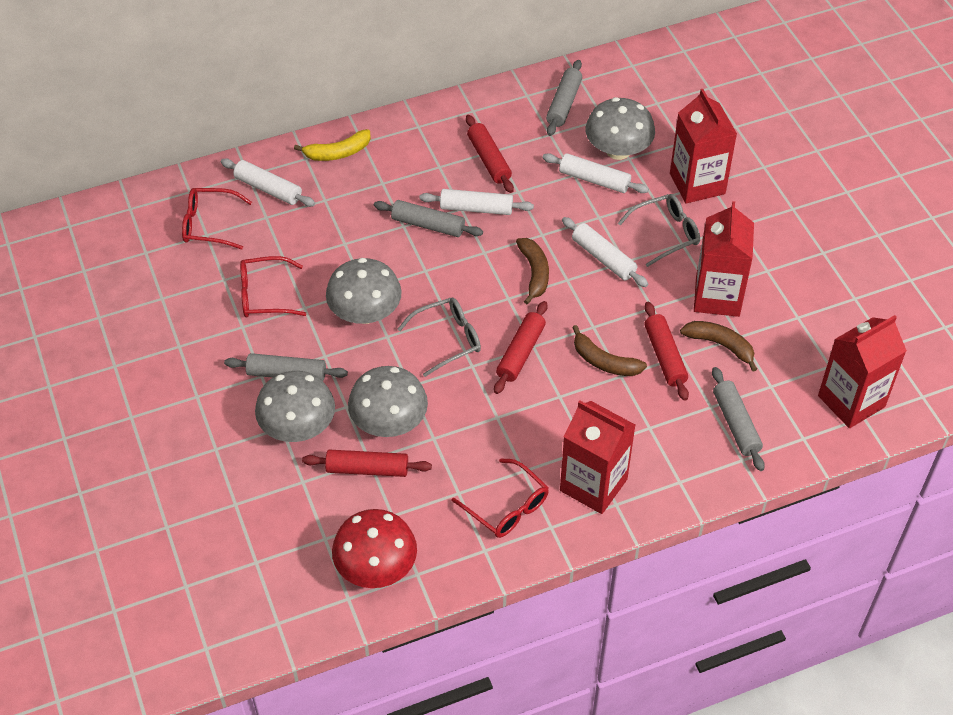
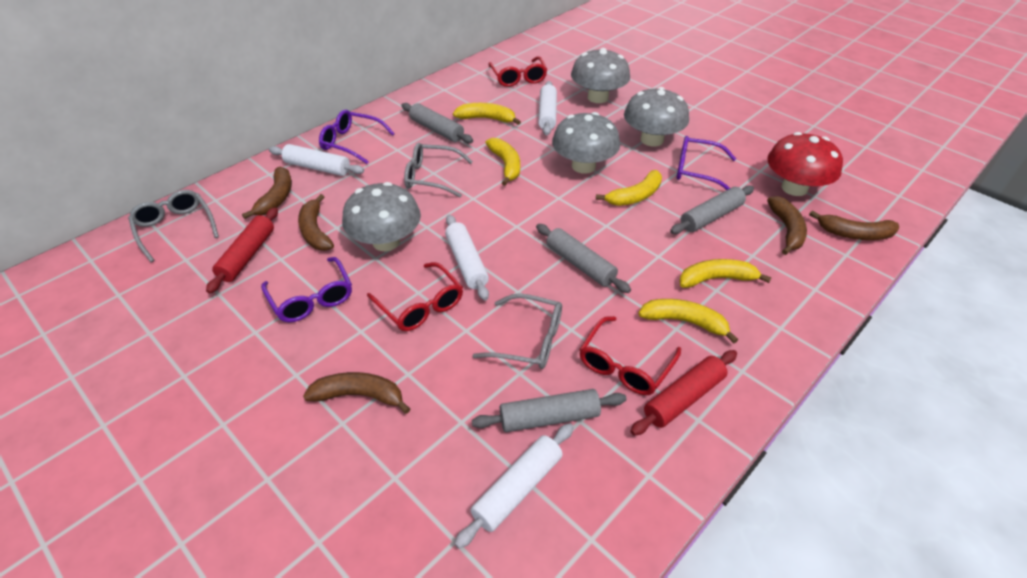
brown banana: [516,238,549,305] [572,325,647,376] [680,321,757,371] = 3 -> [242,167,292,219] [298,194,334,251] [303,372,410,414] [767,196,807,255] [809,210,899,240] = 5
grey glasses: [398,298,481,377] [618,194,700,267] = 2 -> [128,190,219,262] [404,143,473,198] [472,293,562,369] = 3
purple glasses: none = 0 -> [261,257,352,322] [319,110,395,164] [676,136,736,190] = 3
red carton: [560,401,635,514] [670,89,737,204] [694,201,754,317] [818,315,907,428] = 4 -> none = 0
red rolling pin: [302,450,432,477] [466,115,514,193] [494,301,548,394] [644,302,689,401] = 4 -> [206,207,278,294] [630,350,737,436] = 2
yellow banana: [294,129,371,161] = 1 -> [453,103,521,125] [485,138,520,186] [596,170,662,206] [638,299,738,343] [679,259,772,288] = 5

